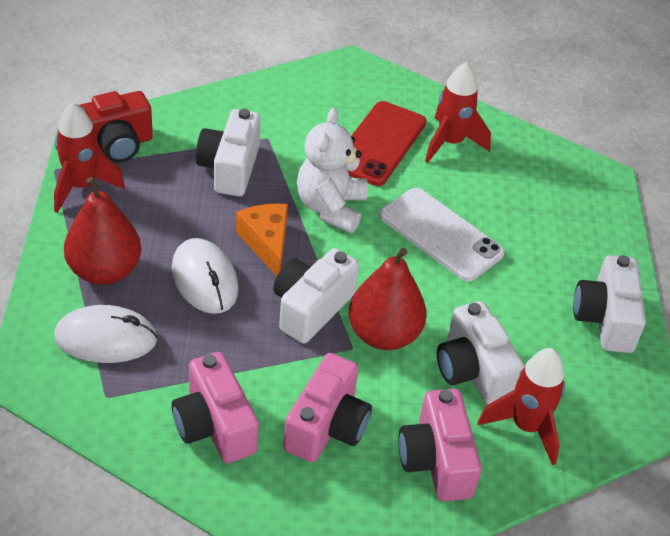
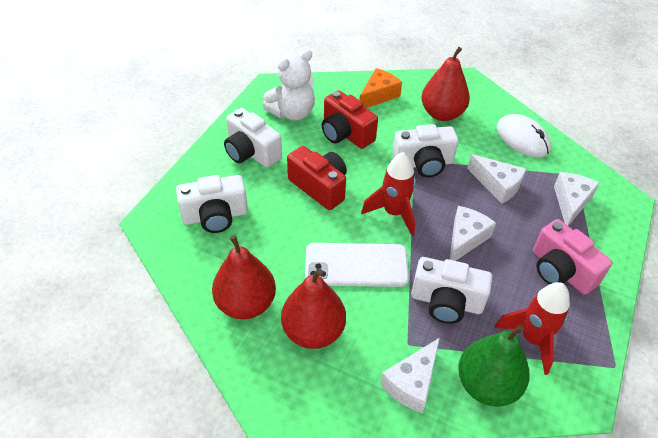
green pear: none = 0 -> [458,325,529,407] = 1
pink camera: [172,352,259,463] [283,353,372,462] [398,389,482,501] = 3 -> [533,219,612,295] = 1
red camera: [79,91,153,163] = 1 -> [287,146,347,210] [322,90,378,149] = 2
red pear: [64,177,141,285] [348,247,427,350] = 2 -> [212,235,276,319] [281,268,346,349] [421,47,470,121] = 3
red phone: [348,101,427,186] = 1 -> none = 0
red rocket: [54,102,125,213] [425,62,491,163] [478,348,565,466] = 3 -> [361,152,416,236] [494,282,570,375] = 2
white cheese: none = 0 -> [380,338,440,413] [450,206,496,261] [467,154,526,204] [554,172,599,226] = 4
white mouse: [54,305,158,363] [172,238,238,314] = 2 -> [497,114,551,158] = 1

